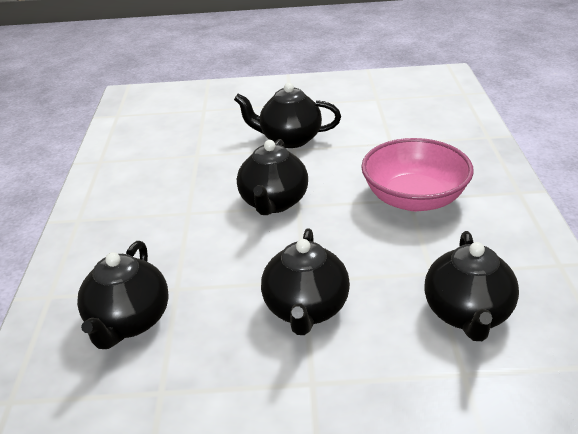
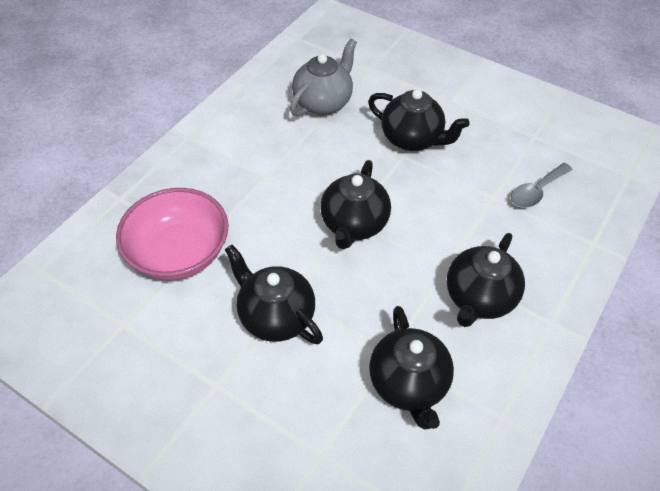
grey spoon: none = 0 -> [511,163,573,208] = 1
grey teapot: none = 0 -> [290,39,357,116] = 1

